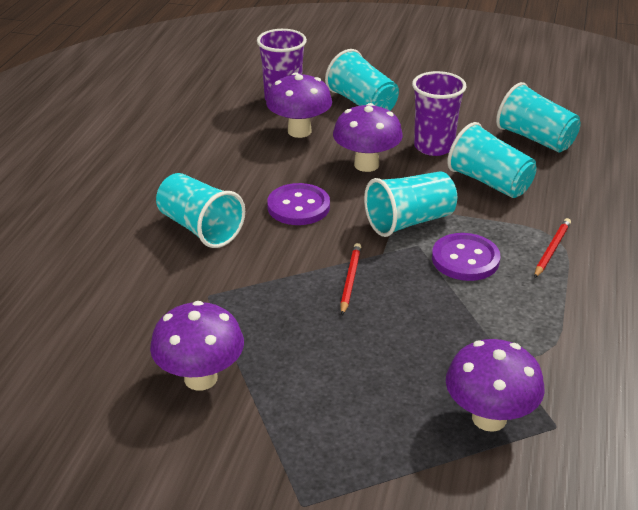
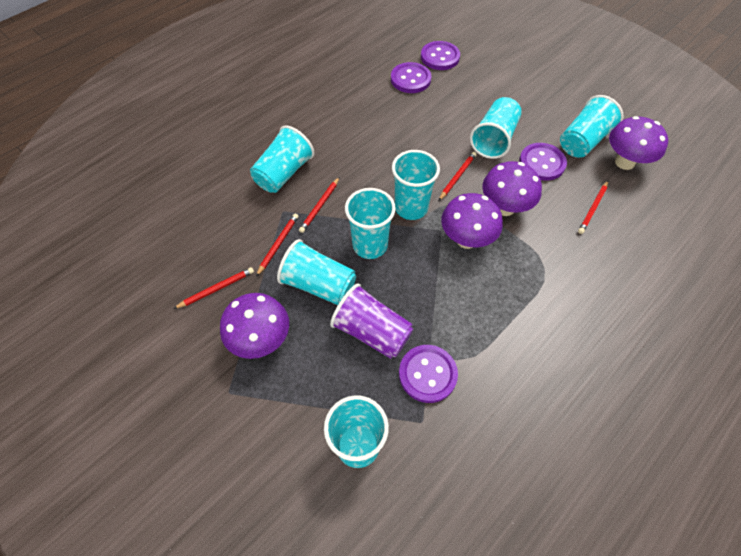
purple button: [267,183,330,225] [432,233,500,281] = 2 -> [391,62,431,93] [399,345,458,403] [421,41,460,70] [519,143,567,181] = 4
purple cup: [257,29,307,100] [412,71,467,156] = 2 -> [330,284,413,359] = 1
red pencil: [340,243,361,315] [534,218,571,278] = 2 -> [173,267,254,309] [256,214,298,276] [299,177,339,233] [439,152,477,200] [578,181,608,234] = 5
turquoise cup: [156,173,245,248] [325,49,399,111] [364,171,457,237] [447,122,537,198] [496,82,581,152] = 5 -> [250,125,314,193] [277,239,356,305] [324,395,389,468] [345,188,396,259] [392,150,440,220] [470,97,522,159] [560,95,623,158] = 7

